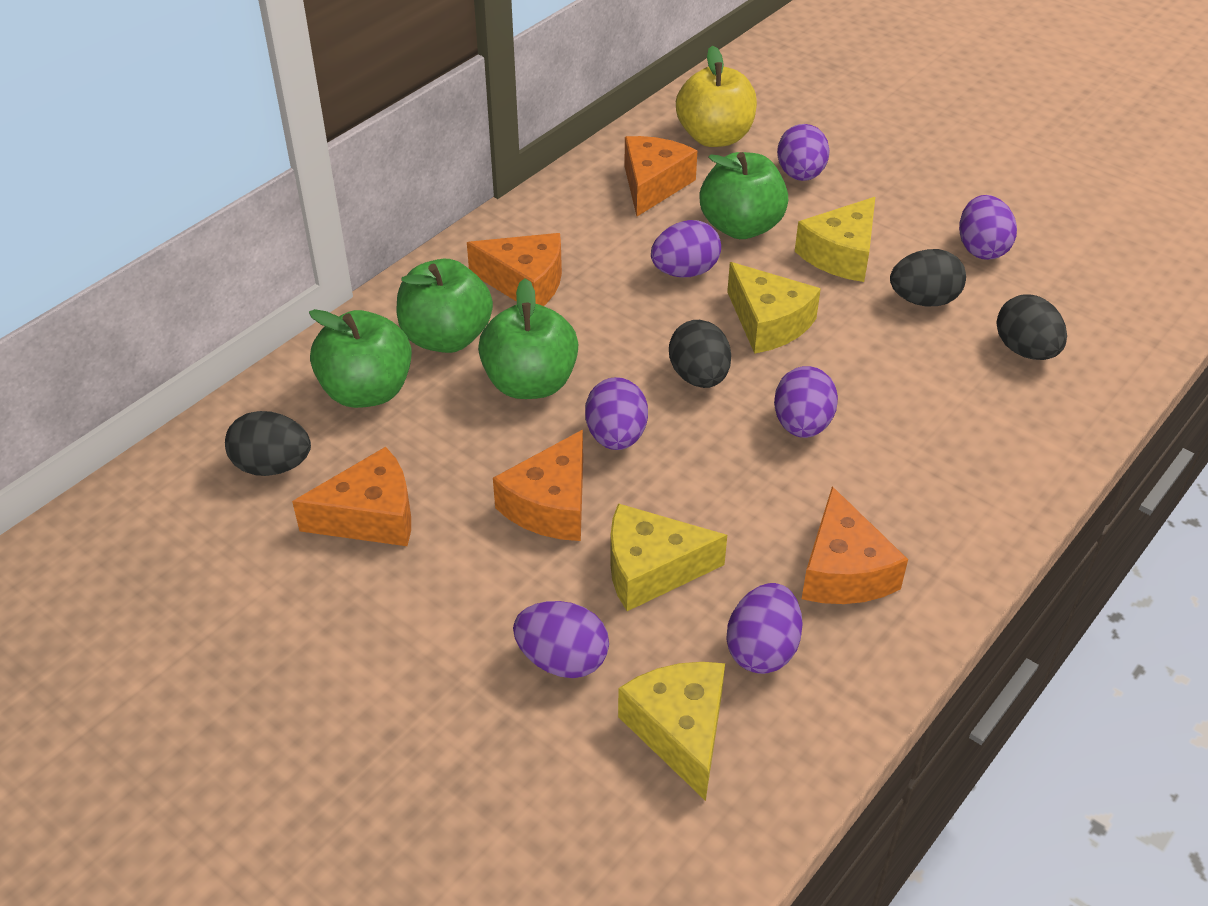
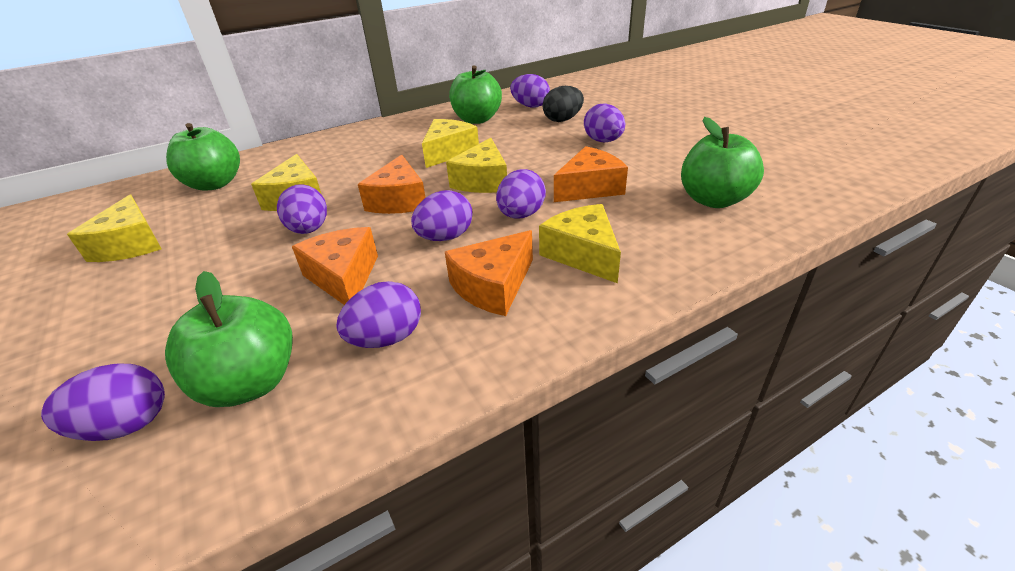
black egg: [225,411,311,476] [669,320,731,388] [890,249,966,307] [997,294,1067,360] = 4 -> [542,86,584,122] = 1
orange cheese: [292,447,411,546] [467,233,562,306] [493,430,583,541] [624,136,697,216] [802,486,908,604] = 5 -> [292,227,378,305] [358,155,426,214] [445,230,533,316] [554,146,628,202] = 4
yellow apple: [676,45,757,147] = 1 -> none = 0
yellow cheese: [610,503,727,611] [618,662,725,801] [727,262,821,354] [795,197,875,282] = 4 -> [67,195,162,262] [251,154,322,211] [422,119,479,168] [446,138,507,193] [539,204,621,283] = 5

